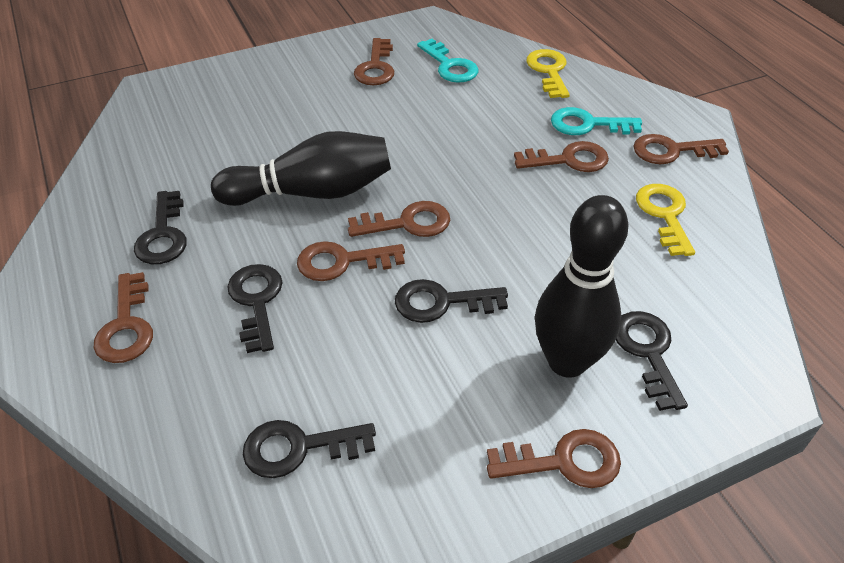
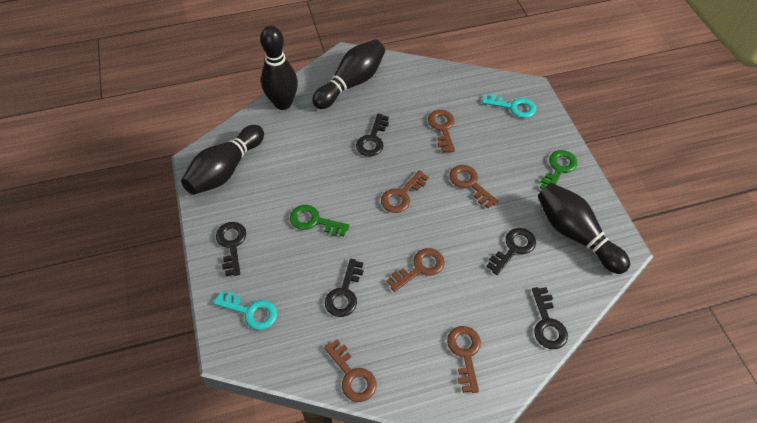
black bowling pin: [211,131,391,206] [535,195,629,378] = 2 -> [181,125,264,195] [260,26,298,110] [312,40,385,109] [538,183,630,274] = 4
brown key: [94,272,153,363] [297,241,405,281] [348,201,450,237] [354,38,394,85] [487,429,621,488] [514,141,609,172] [634,134,729,164] = 7 -> [324,339,377,402] [381,170,429,213] [387,248,445,292] [428,110,455,153] [447,326,481,393] [449,165,498,208] = 6
green key: none = 0 -> [290,205,350,236] [540,150,577,190] = 2
yellow key: [526,49,570,98] [636,184,695,256] = 2 -> none = 0

